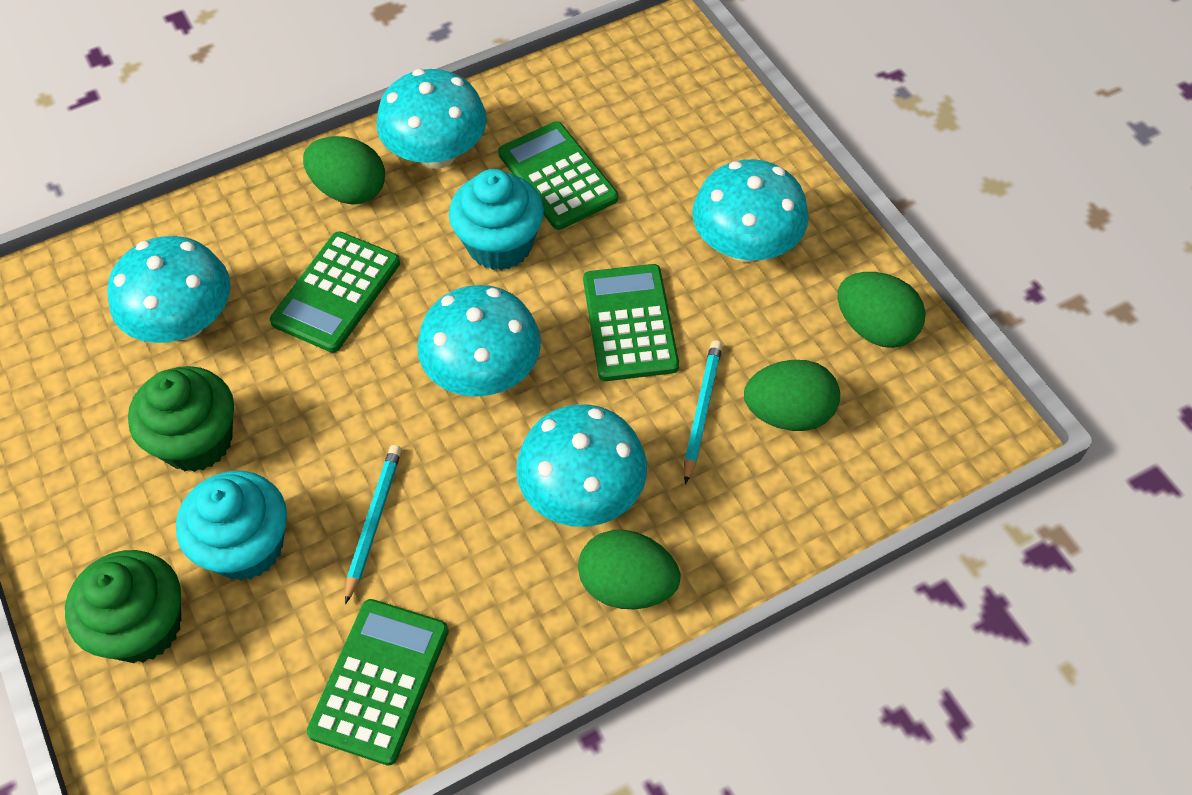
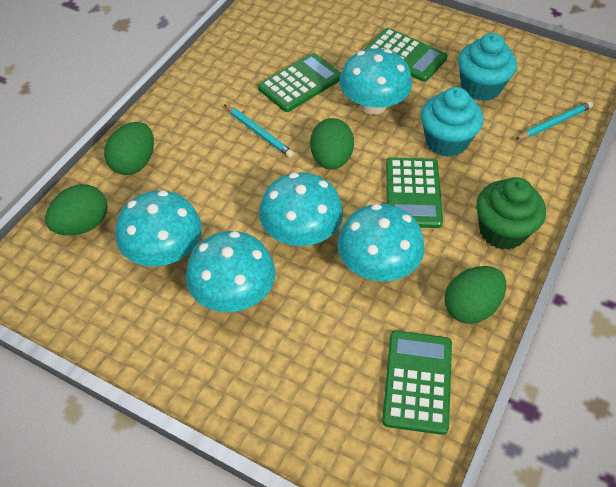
green cupcake: [65,550,181,663] [128,366,234,472] = 2 -> [476,177,546,250] = 1

